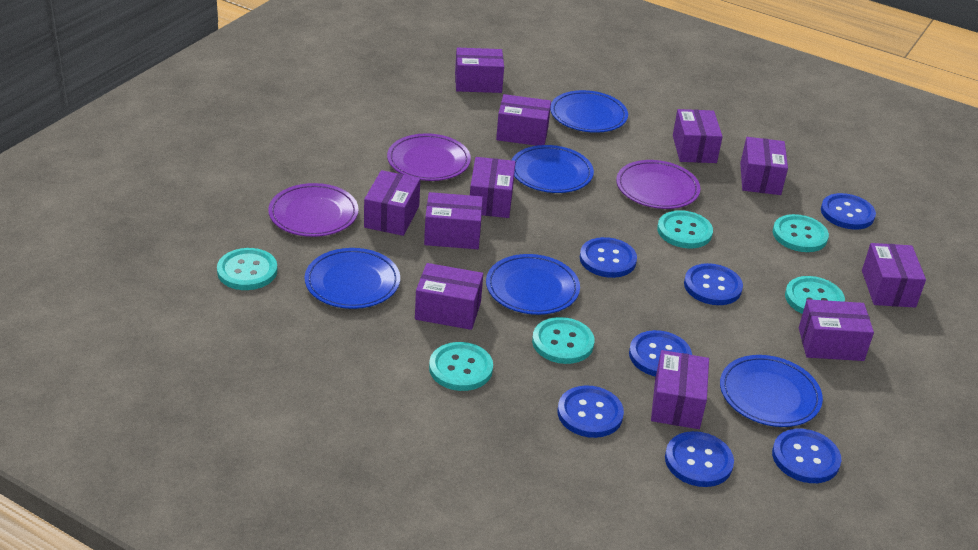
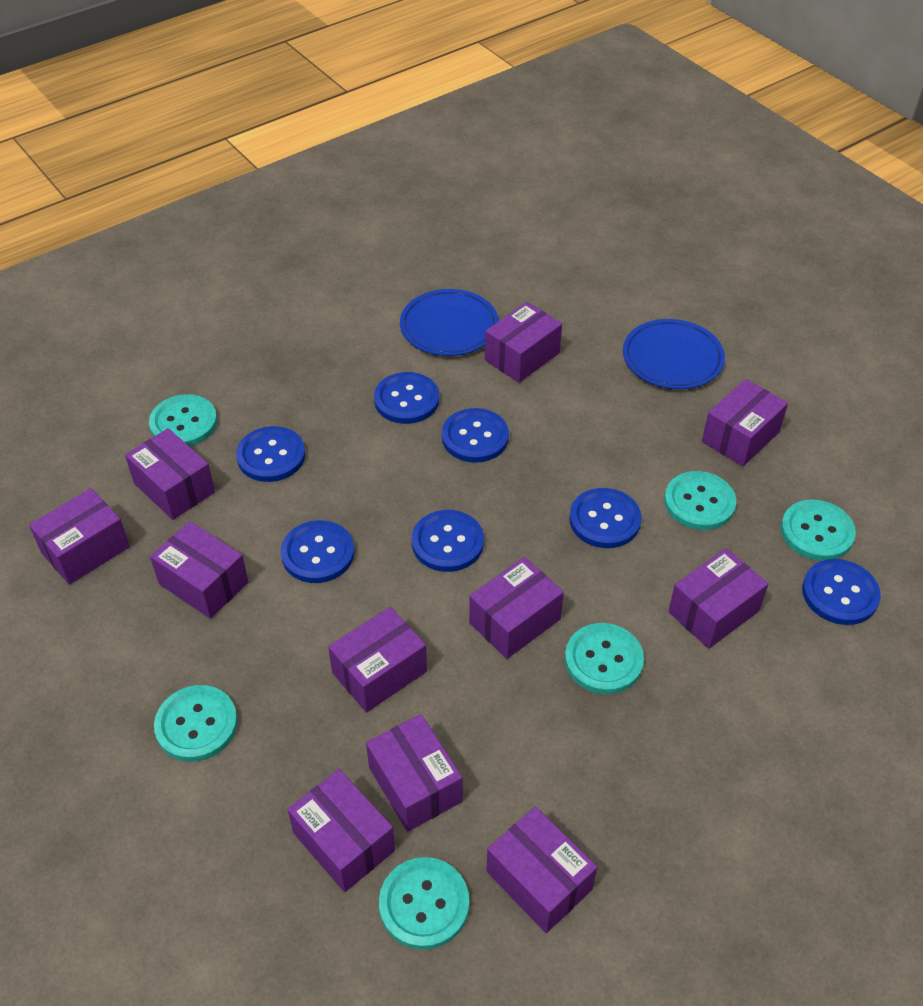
blue plate: [305,248,400,309] [486,254,580,315] [512,145,594,193] [550,90,628,133] [720,355,823,427] = 5 -> [400,289,498,356] [623,319,725,389] = 2
purple plate: [268,183,359,237] [387,133,471,181] [616,160,701,209] = 3 -> none = 0

